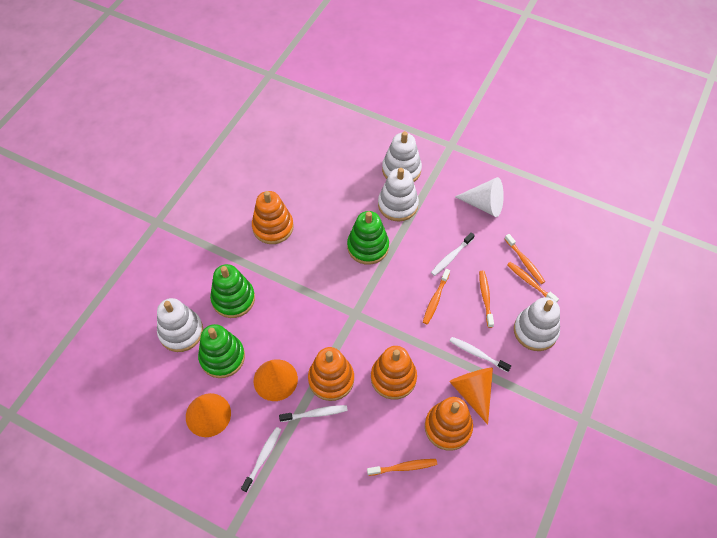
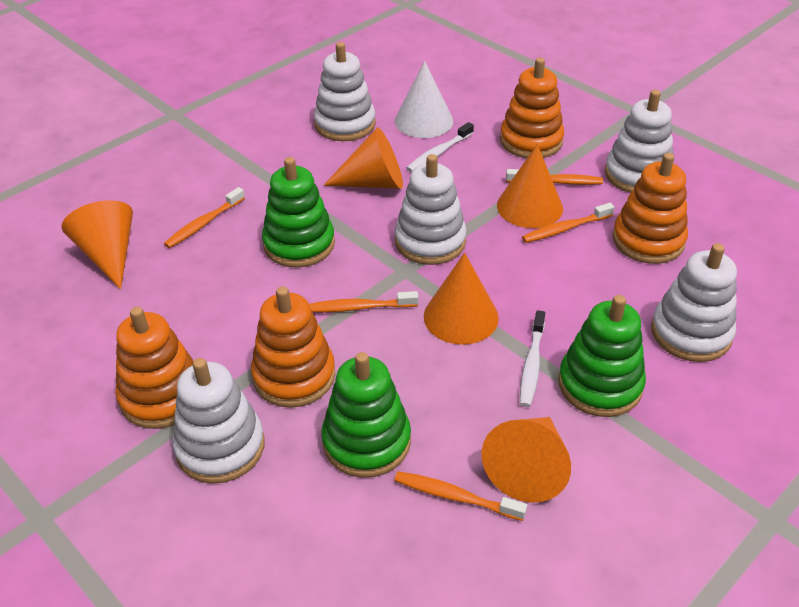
orange cone: [186,393,231,437] [254,359,298,401] [449,368,493,425] = 3 -> [62,200,133,289] [323,128,403,189] [424,253,499,345] [482,417,571,503] [497,144,563,228] = 5
white stacking toy: [157,298,203,352] [378,168,419,222] [382,131,422,182] [514,297,560,351] = 4 -> [172,358,265,484] [314,42,376,141] [395,154,467,265] [605,90,674,193] [651,243,737,362] = 5
white toothbrush: [241,427,281,492] [279,405,348,422] [431,232,475,276] [450,337,511,372] = 4 -> [406,122,474,172] [520,310,545,407] = 2

